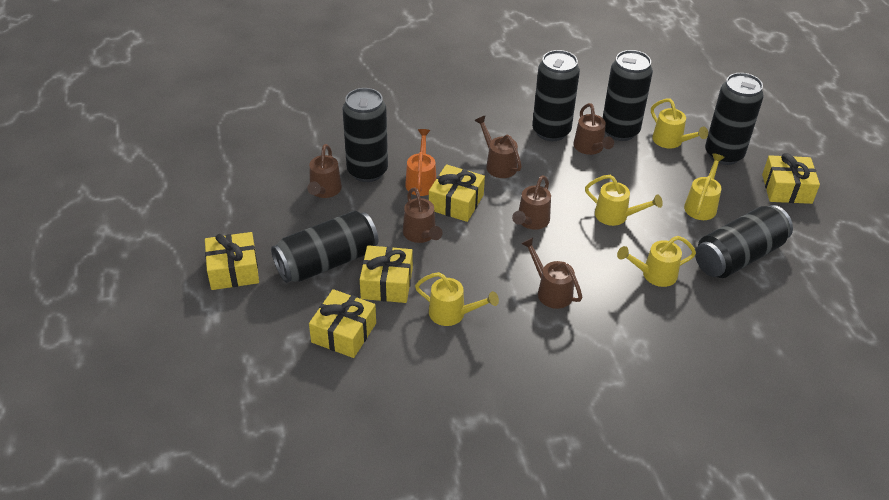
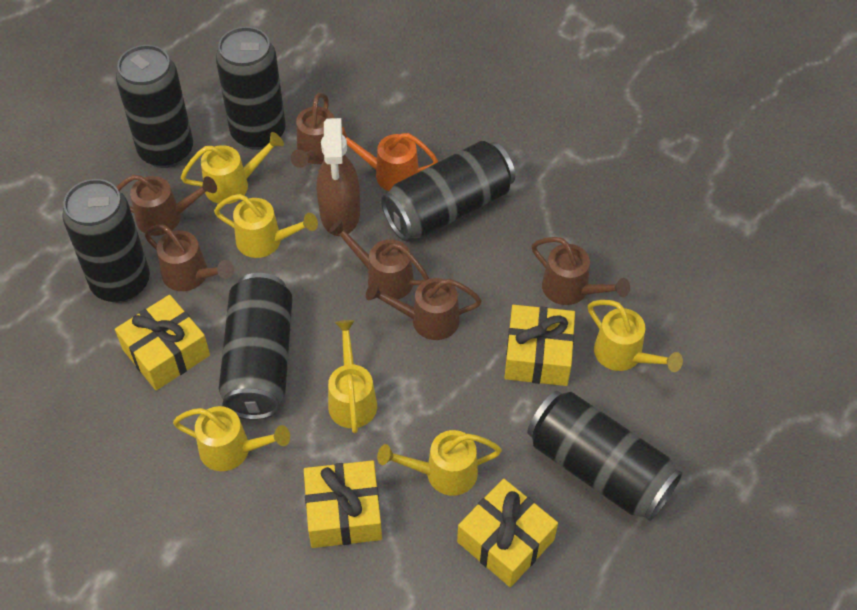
brown spray bottle: none = 0 -> [317,118,360,236] = 1
yellow gift: [205,232,259,290] [309,289,376,358] [360,245,413,303] [429,164,485,222] [762,153,820,204] = 5 -> [115,295,210,390] [304,460,382,548] [457,479,558,587] [505,305,575,386] = 4
yellow watering can: [415,272,499,326] [585,175,663,226] [617,236,696,287] [651,99,708,149] [684,153,725,220] = 5 -> [173,406,290,471] [181,132,284,204] [214,194,318,258] [328,320,377,434] [377,430,502,496] [588,300,683,372] = 6

